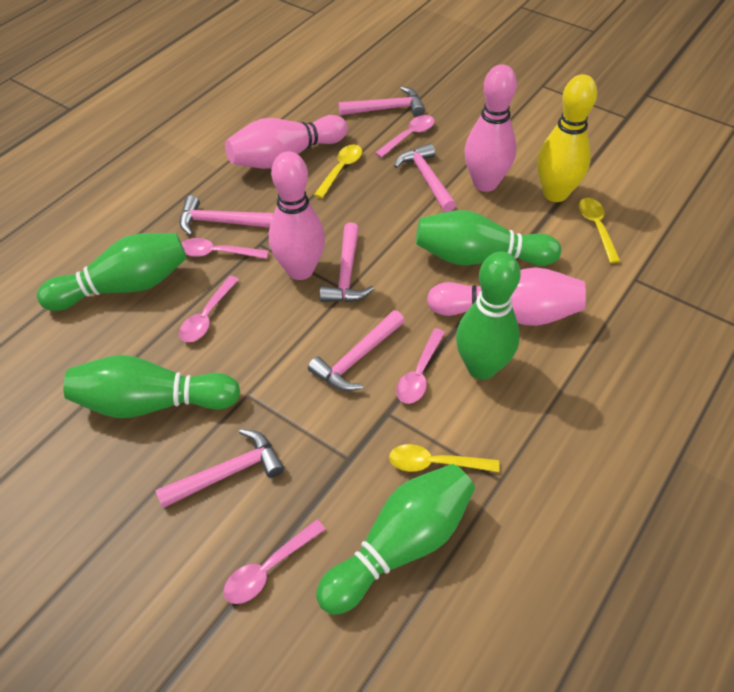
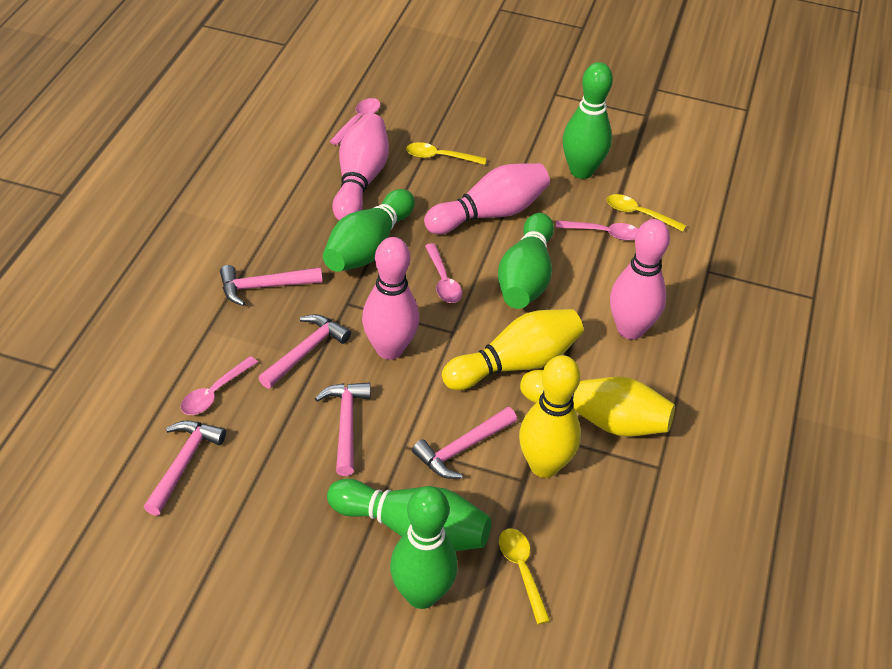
pink hammer: [155,429,284,508] [180,195,274,236] [308,310,405,391] [320,223,374,302] [339,86,425,117] [394,143,456,212] = 6 -> [144,421,226,516] [220,265,322,306] [259,314,351,389] [315,383,371,476] [412,407,517,479] = 5
pink spoon: [179,276,239,342] [182,238,268,259] [224,519,326,604] [375,115,435,158] [396,328,445,404] = 5 -> [181,356,258,415] [329,98,381,145] [425,243,462,303] [556,220,638,241] = 4
yellow bowling pin: [537,74,597,202] = 1 -> [442,309,584,390] [519,355,581,478] [520,370,675,437] = 3

